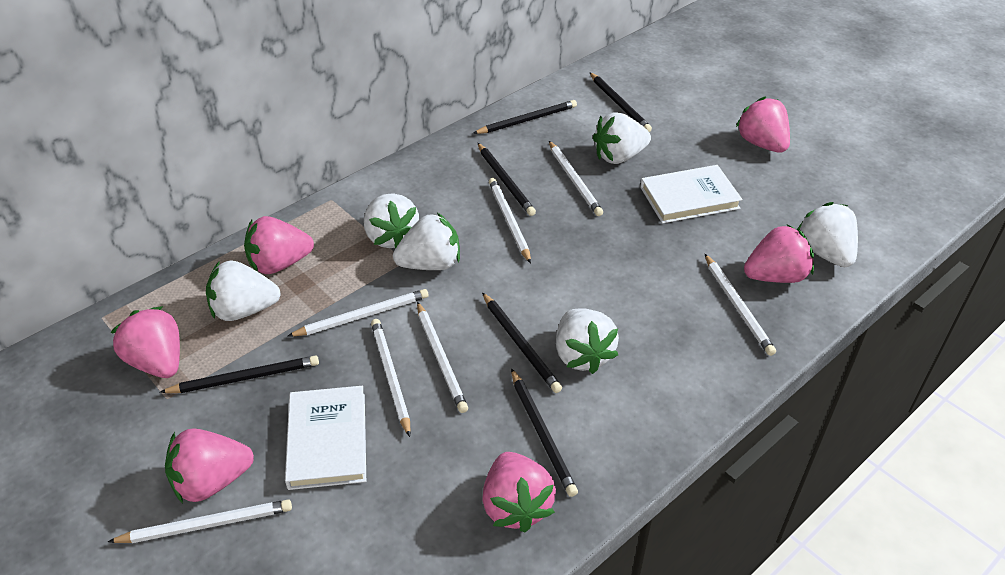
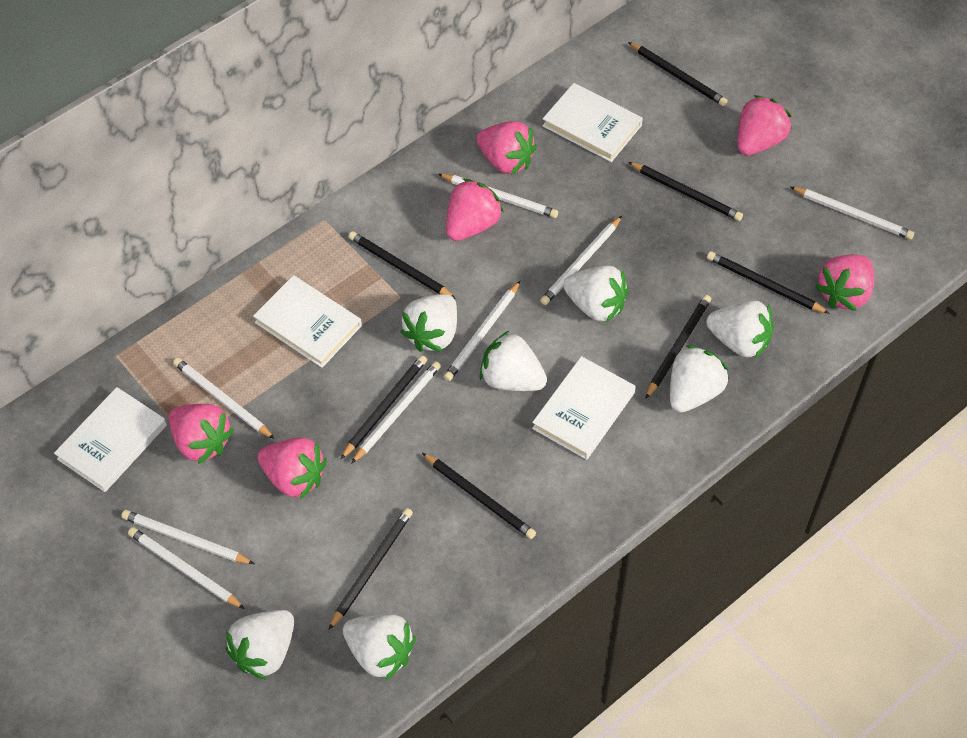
black pencil: [159,355,319,393] [473,100,577,134] [478,143,536,216] [482,292,562,393] [511,368,578,497] [589,72,652,132] = 6 -> [329,508,413,629] [340,355,427,460] [349,231,456,299] [422,453,536,539] [628,42,728,106] [628,162,743,221] [645,295,711,399] [707,251,830,314] = 8
white book: [285,386,366,490] [640,165,742,224] = 2 -> [54,387,167,492] [253,275,362,368] [532,356,635,460] [542,83,643,162] = 4
white pencil: [108,499,292,543] [287,289,429,337] [371,319,411,437] [417,302,468,413] [489,178,531,263] [549,141,603,216] [705,254,776,356] = 7 -> [121,510,254,564] [128,527,245,609] [173,358,275,439] [351,361,441,464] [438,174,558,218] [444,281,520,381] [540,216,622,305] [790,187,914,240] = 8
white strawberry: [206,260,281,321] [364,194,419,248] [393,213,460,270] [556,308,619,374] [593,112,651,164] [797,202,858,267] = 6 -> [225,610,294,680] [343,614,416,680] [400,294,457,352] [480,331,547,391] [563,265,628,323] [670,345,729,413] [706,300,773,359] = 7

